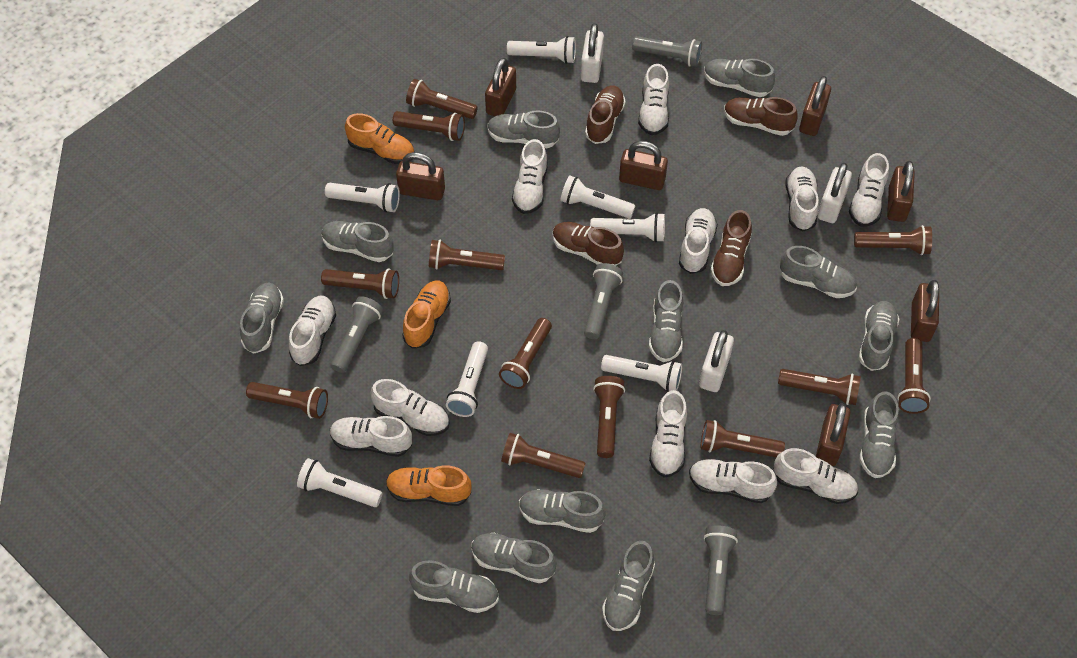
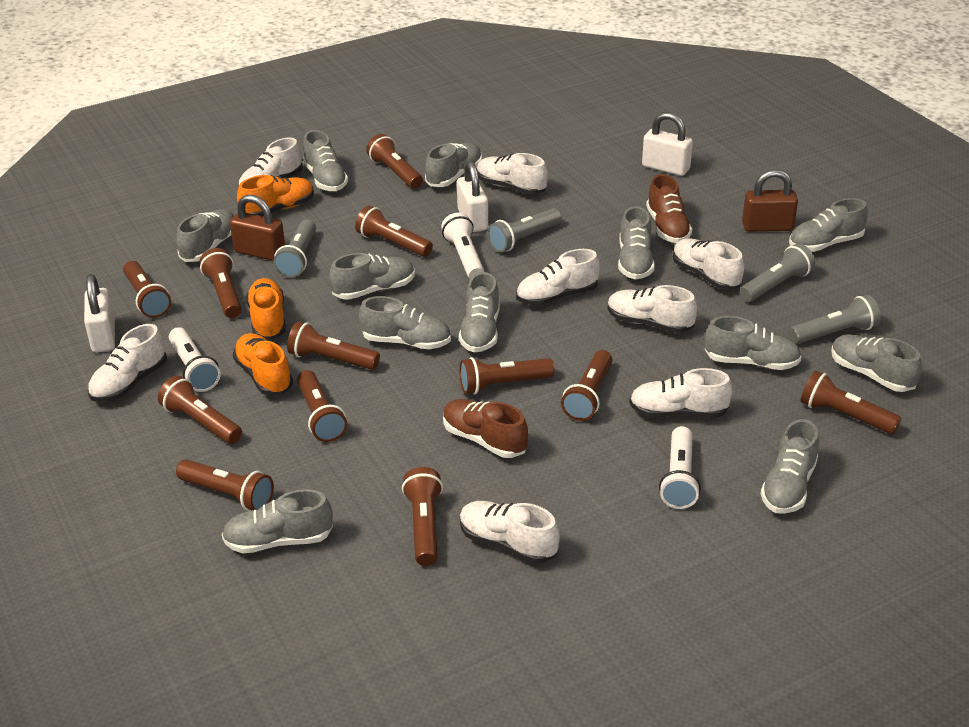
brown padlock: [396,152,445,200] [485,58,516,116] [619,141,668,190] [799,76,831,136] [816,403,851,466] [887,161,915,222] [911,280,939,342] = 7 -> [230,195,285,261] [742,169,798,232] = 2
brown shoe: [552,222,624,266] [585,85,626,144] [711,210,752,286] [724,97,798,136] = 4 -> [443,399,528,458] [646,174,692,243] = 2
white flashlight: [297,458,383,507] [325,183,400,213] [446,341,488,417] [507,36,576,64] [560,175,635,218] [590,213,665,242] [601,355,682,392] = 7 -> [169,327,221,392] [441,213,484,279] [659,426,701,509] = 3
white shoe: [289,296,336,366] [330,416,412,457] [370,379,449,436] [512,139,548,214] [638,64,669,135] [649,390,687,477] [679,208,718,274] [689,459,777,503] [773,448,858,504] [785,167,819,231] [849,153,889,227] = 11 -> [88,324,167,402] [238,138,303,187] [460,501,560,564] [477,153,548,195] [516,249,600,306] [608,285,697,333] [629,368,732,418] [673,239,744,290] = 8

